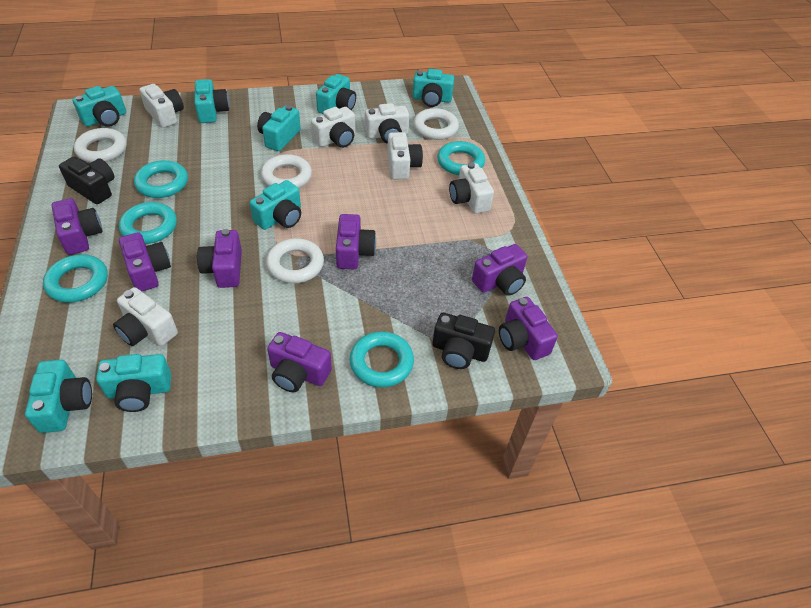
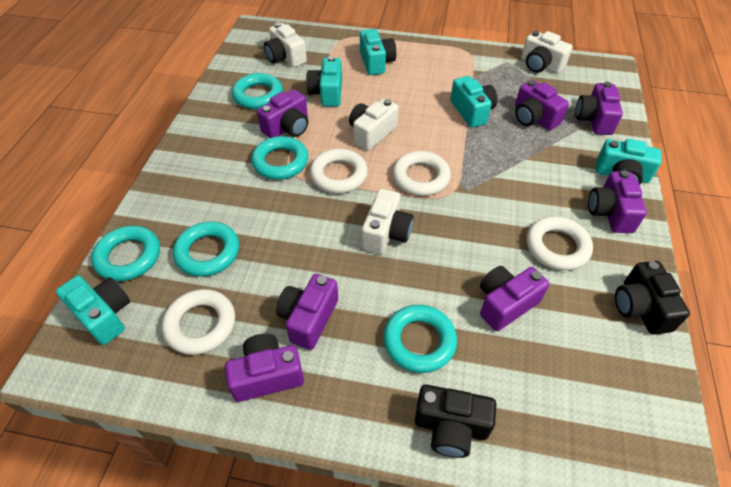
turquoise camera: [25,360,92,433] [72,86,126,127] [96,354,171,412] [195,79,229,123] [250,180,301,230] [257,105,301,151] [316,74,356,114] [413,69,454,107] = 8 -> [56,276,131,345] [306,56,342,107] [360,29,396,75] [450,76,498,128] [596,139,662,185] = 5
white camera: [113,287,178,346] [139,84,184,128] [311,107,355,148] [365,103,409,144] [387,132,423,179] [449,162,494,214] = 6 -> [264,22,307,67] [349,98,398,151] [362,189,414,254] [521,31,573,74] = 4

